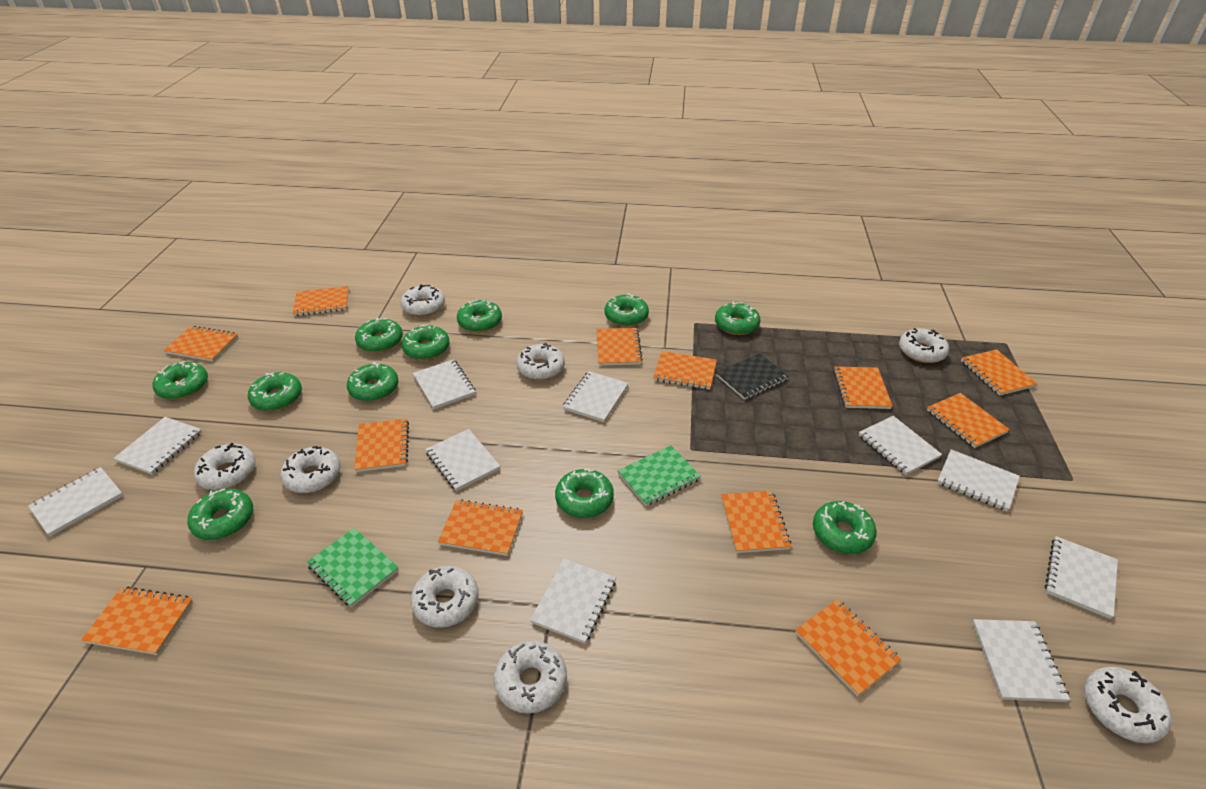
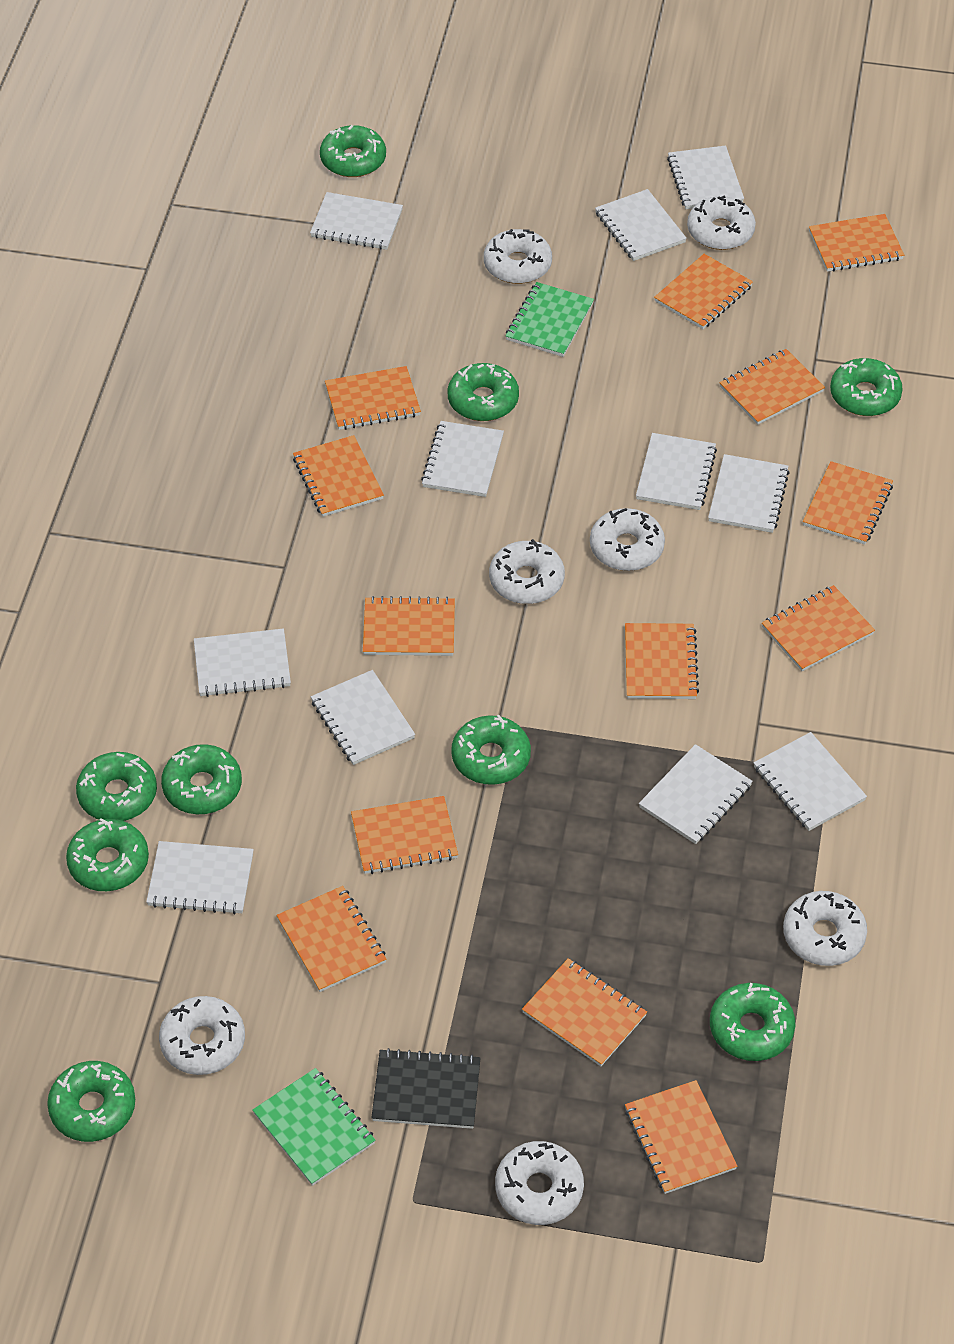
green donut: [153,361,208,400] [187,488,253,540] [248,372,302,411] [347,362,398,401] [355,317,403,352] [402,324,450,360] [457,299,502,332] [555,469,614,518] [605,293,649,326] [715,301,760,335] [813,501,877,554] = 11 -> [47,1061,135,1142] [66,818,149,891] [76,752,157,821] [161,744,242,814] [320,125,386,177] [447,363,519,421] [451,715,531,785] [710,983,795,1061] [830,358,903,416] = 9
orange notebook: [81,587,193,655] [164,326,238,362] [293,286,349,316] [354,418,409,472] [438,499,523,556] [596,328,643,366] [653,351,717,390] [721,491,791,553] [795,599,901,696] [833,366,892,409] [927,393,1010,448] [961,349,1037,396] = 12 -> [276,886,386,992] [293,435,384,517] [325,366,421,430] [351,796,458,874] [363,596,455,656] [522,958,647,1066] [625,623,699,699] [625,1080,737,1194] [654,254,753,329] [719,349,825,425] [762,585,875,671] [803,461,893,544] [809,214,904,272] = 13
white donut: [194,443,256,490] [281,446,341,493] [400,284,445,316] [411,566,479,628] [494,641,567,714] [516,343,565,380] [899,328,949,363] [1084,667,1172,743] = 8 -> [159,996,245,1075] [484,229,552,284] [489,539,565,604] [495,1141,584,1225] [590,508,665,571] [687,195,756,250] [783,891,867,966] = 7
white notebook: [28,467,123,536] [114,417,202,475] [413,359,476,409] [425,429,500,491] [530,559,616,644] [563,371,629,422] [859,416,942,475] [937,449,1020,511] [972,619,1070,702] [1045,536,1118,619] = 10 -> [146,841,254,914] [194,629,291,697] [310,192,403,250] [311,670,415,765] [421,421,504,497] [595,189,687,261] [636,433,717,510] [639,744,753,844] [667,146,744,209] [708,454,790,533] [754,732,867,831] = 11

